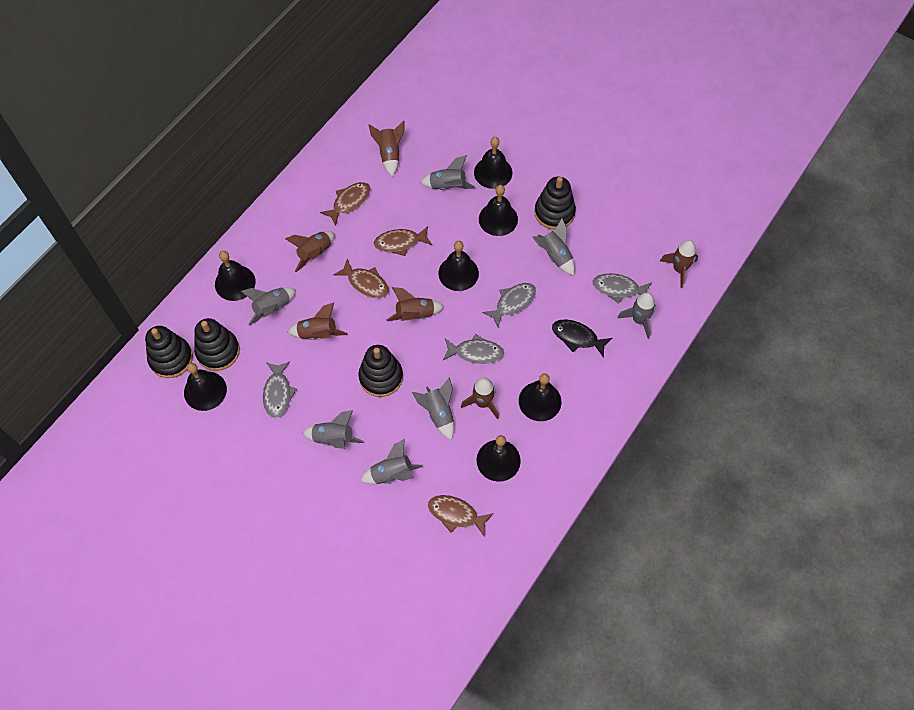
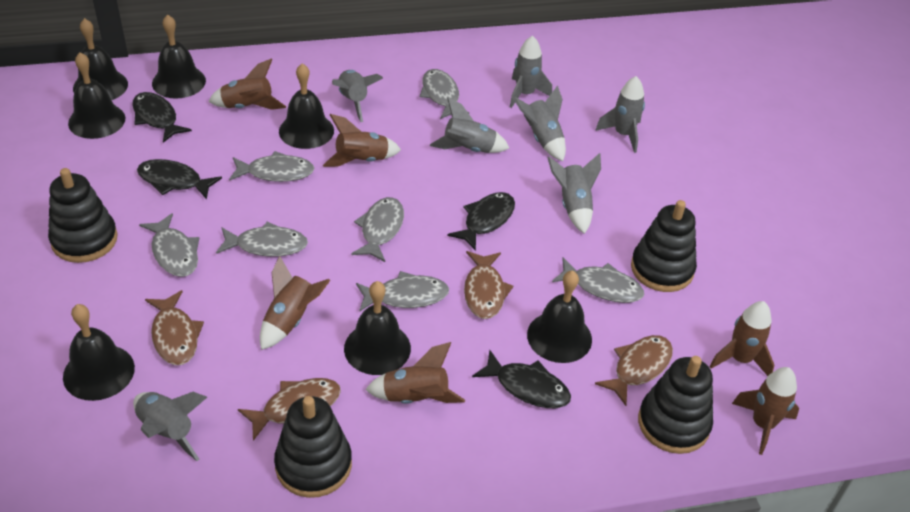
black fish: [552,319,612,358] = 1 -> [132,92,192,143] [137,159,222,200] [447,192,515,251] [472,350,571,408] = 4
grey fish: [263,361,297,418] [443,334,504,364] [482,283,536,327] [592,273,652,304] = 4 -> [139,213,199,277] [216,222,308,257] [229,151,315,182] [351,197,404,262] [356,271,449,312] [420,69,469,119] [552,257,644,303] = 7

